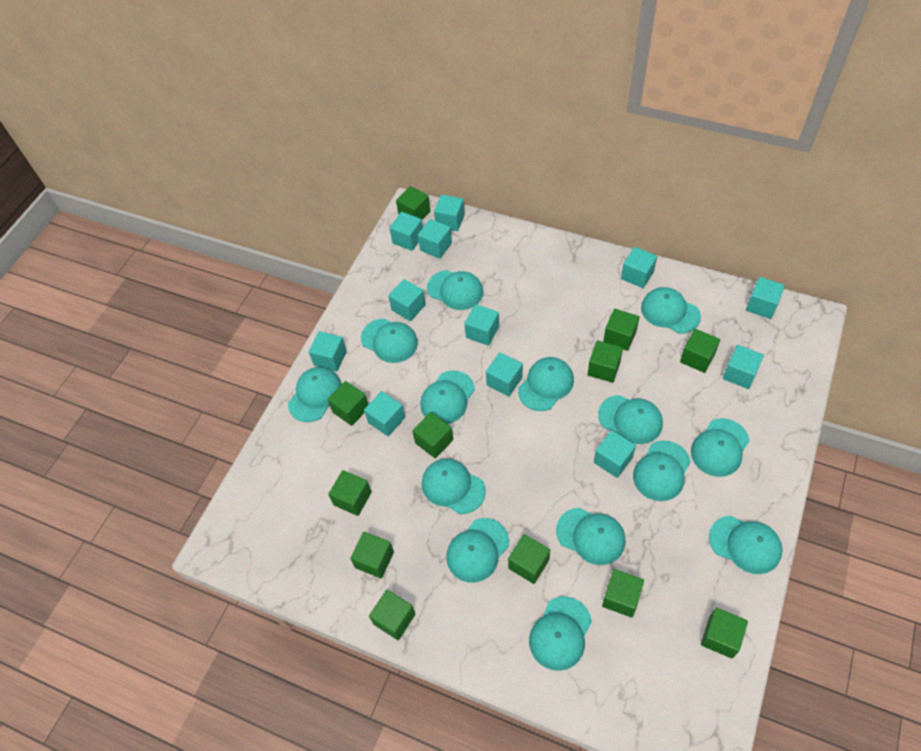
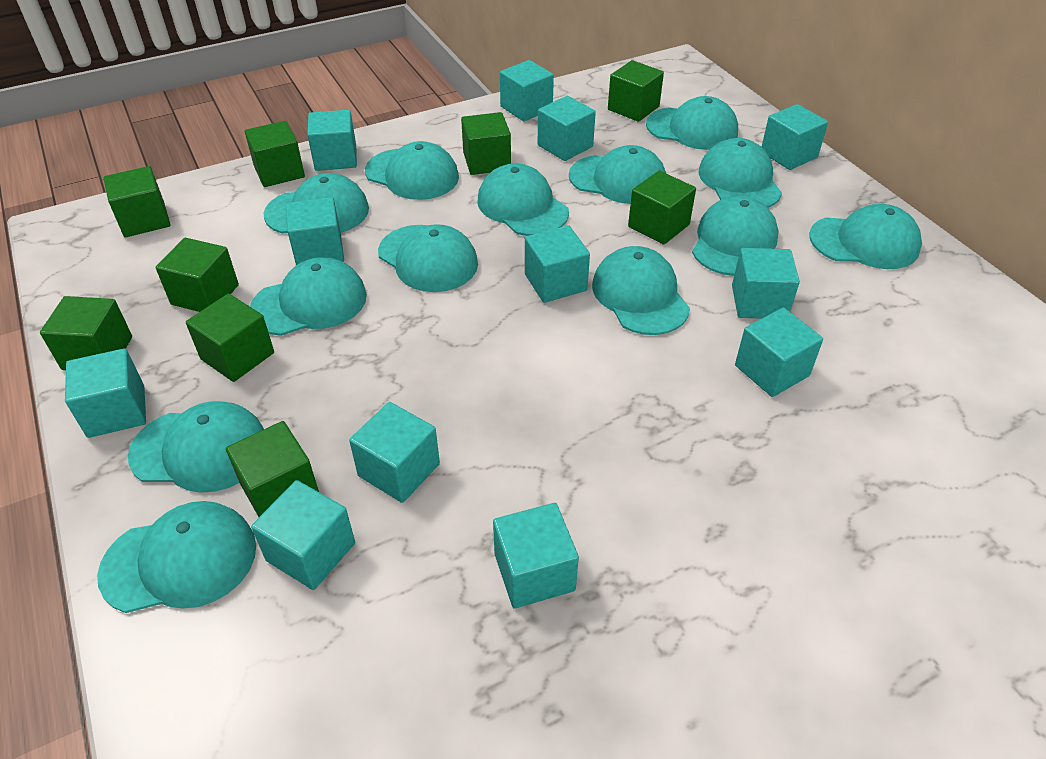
green cube: [327,381,369,426] [328,470,372,516] [350,532,394,578] [369,590,415,640] [396,186,430,220] [412,412,453,459] [508,534,550,584] [588,340,623,383] [602,569,644,618] [603,309,640,351] [680,329,720,373] [701,608,748,658] = 12 -> [40,296,132,370] [104,166,170,237] [156,238,239,312] [186,294,274,382] [226,421,319,517] [245,121,305,187] [461,112,511,175] [608,60,664,122] [628,170,696,245] = 9
turquoise cap: [288,367,342,422] [361,319,418,363] [420,370,475,424] [422,459,486,514] [427,270,483,310] [446,518,509,582] [518,357,574,411] [529,596,592,671] [556,508,625,565] [598,395,663,444] [633,441,691,501] [641,287,701,334] [691,418,749,477] [709,516,782,574] = 14 -> [97,501,256,613] [128,401,264,493] [250,257,367,336] [264,173,369,234] [365,141,459,200] [378,224,478,292] [477,163,569,236] [569,145,666,204] [592,246,690,335] [646,96,738,150] [692,196,779,276] [698,138,782,208] [810,204,922,269] = 13

